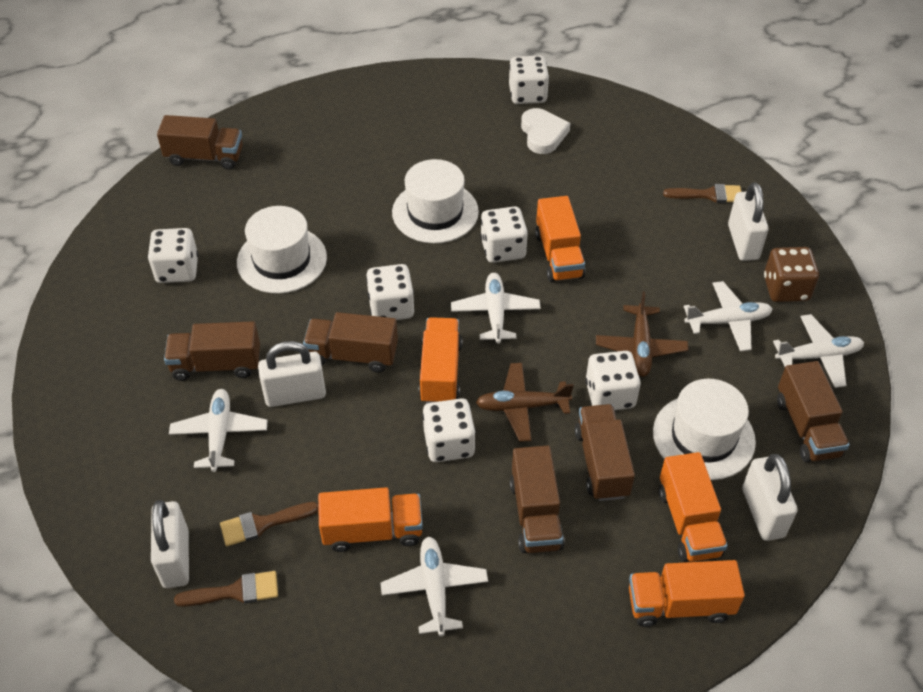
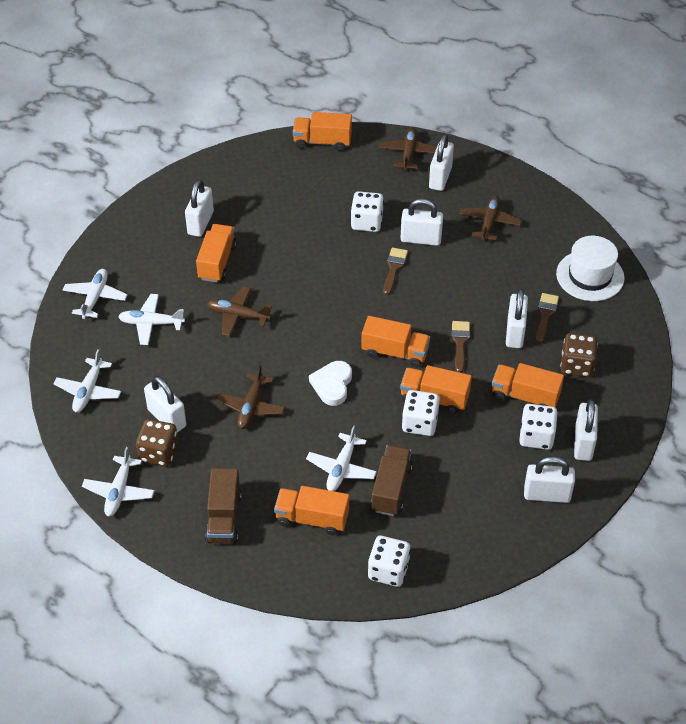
brown dice: [764,247,819,302] = 1 -> [136,419,178,466] [560,333,598,377] = 2
brown plane: [476,363,574,442] [596,291,688,377] = 2 -> [207,286,272,336] [216,365,285,429] [379,128,437,171] [459,196,522,241] = 4
brown truck: [157,115,243,170] [164,321,260,381] [303,312,398,373] [510,445,565,553] [575,404,635,501] [777,361,850,462] = 6 -> [205,468,242,543] [371,445,413,516] = 2
orange truck: [318,487,423,552] [418,317,463,404] [535,196,585,282] [629,560,745,627] [659,452,728,562] = 5 -> [196,224,237,282] [274,486,349,535] [293,112,352,151] [361,316,430,368] [400,365,472,414] [492,363,564,408] = 6
white dice: [148,228,198,283] [366,264,414,320] [422,398,476,462] [480,206,528,263] [509,56,549,104] [586,351,641,410] = 6 -> [351,191,384,232] [368,536,410,587] [402,390,440,436] [519,404,558,450] = 4
white hat: [237,206,327,294] [392,159,479,243] [653,379,756,480] = 3 -> [556,236,625,301] = 1
white padlock: [151,500,189,588] [258,341,326,407] [728,182,768,261] [742,454,798,541] = 4 -> [144,376,186,432] [185,179,214,237] [401,199,443,246] [429,134,454,191] [506,289,528,348] [524,456,575,503] [574,399,598,461] = 7

